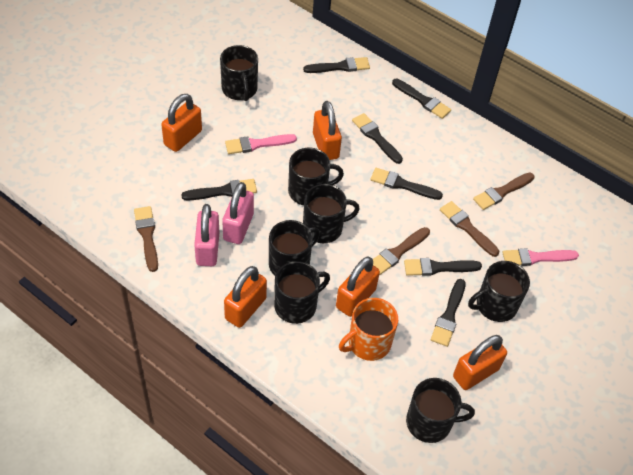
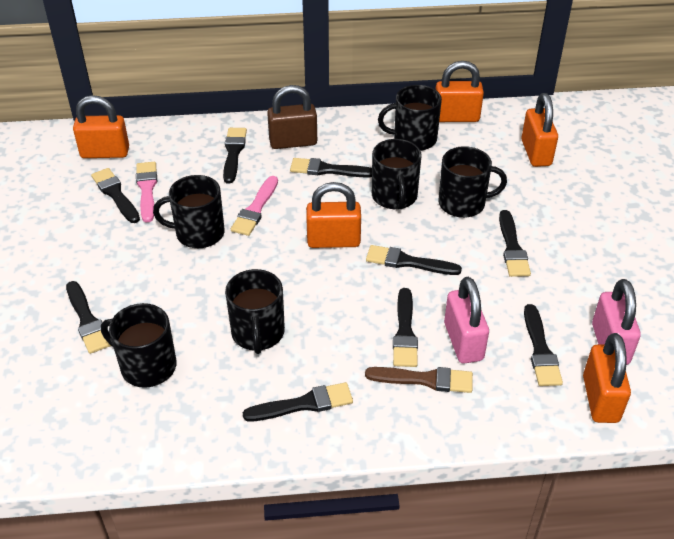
black brush: [181,179,257,200] [303,57,370,73] [352,113,403,164] [370,168,443,200] [392,79,451,119] [404,258,482,276] [431,279,466,347] = 7 -> [66,281,111,354] [91,168,140,223] [223,128,247,184] [243,382,353,422] [290,158,372,178] [366,245,462,275] [393,288,418,367] [499,210,531,277] [524,304,563,386] = 9
black mug: [220,45,258,101] [269,220,320,275] [274,261,330,324] [288,148,344,205] [303,184,360,243] [406,378,475,443] [468,261,530,322] = 7 -> [101,303,176,388] [153,175,225,248] [225,269,285,354] [372,139,422,209] [378,85,442,151] [438,146,507,218] = 6
brown brush: [134,206,158,272] [373,227,430,275] [440,201,499,257] [473,172,535,210] = 4 -> [365,367,473,393] = 1
brown padlock: none = 0 -> [267,85,317,149] = 1
orange mug: [339,298,398,361] = 1 -> none = 0

